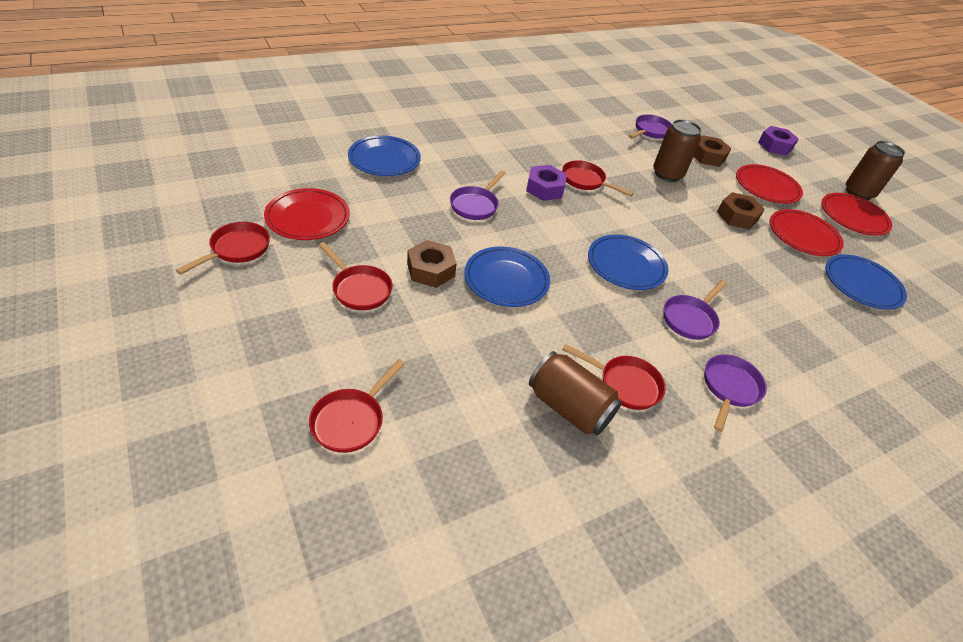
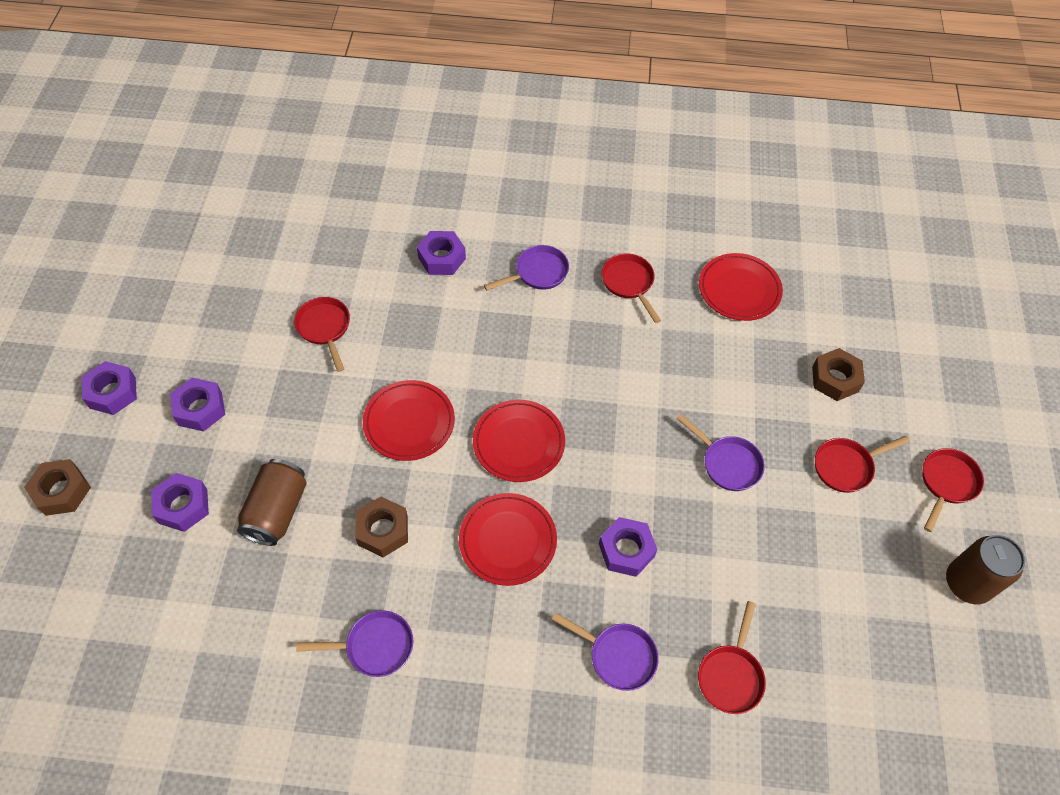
blue plate: [348,136,421,176] [464,246,550,307] [588,235,669,290] [825,254,907,310] = 4 -> none = 0
brown can: [529,351,622,435] [653,119,702,182] [846,141,905,200] = 3 -> [237,459,307,546] [946,535,1025,604] = 2
purple nut: [526,165,567,201] [758,126,799,156] = 2 -> [82,361,137,415] [151,473,209,532] [170,378,225,431] [417,231,466,275] [599,517,658,577] = 5

